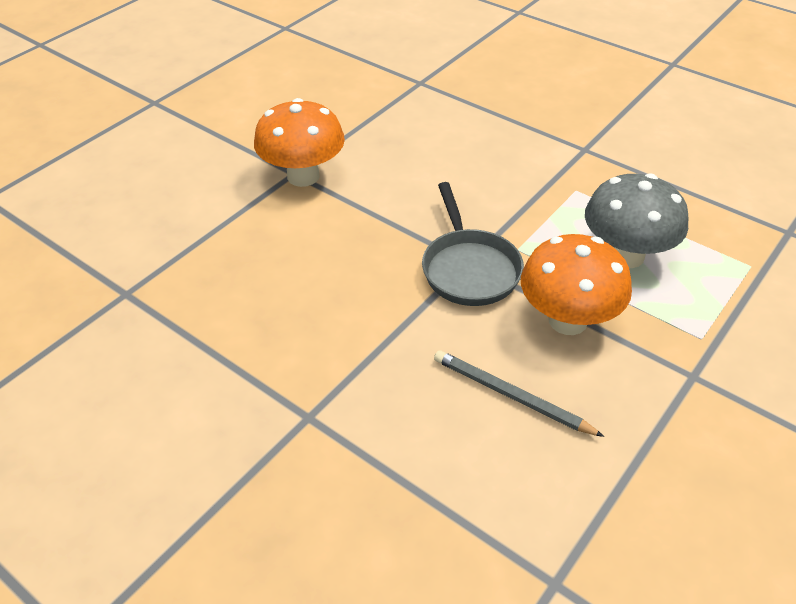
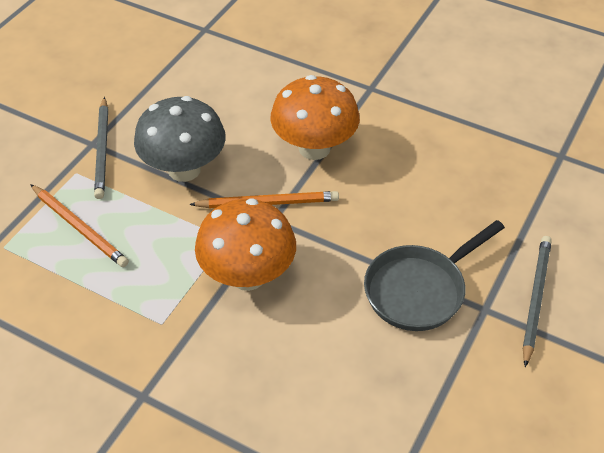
grey pencil: [434,350,604,437] = 1 -> [94,97,108,199] [523,236,552,367] = 2
orange pencil: none = 0 -> [30,184,129,267] [189,191,339,209] = 2

